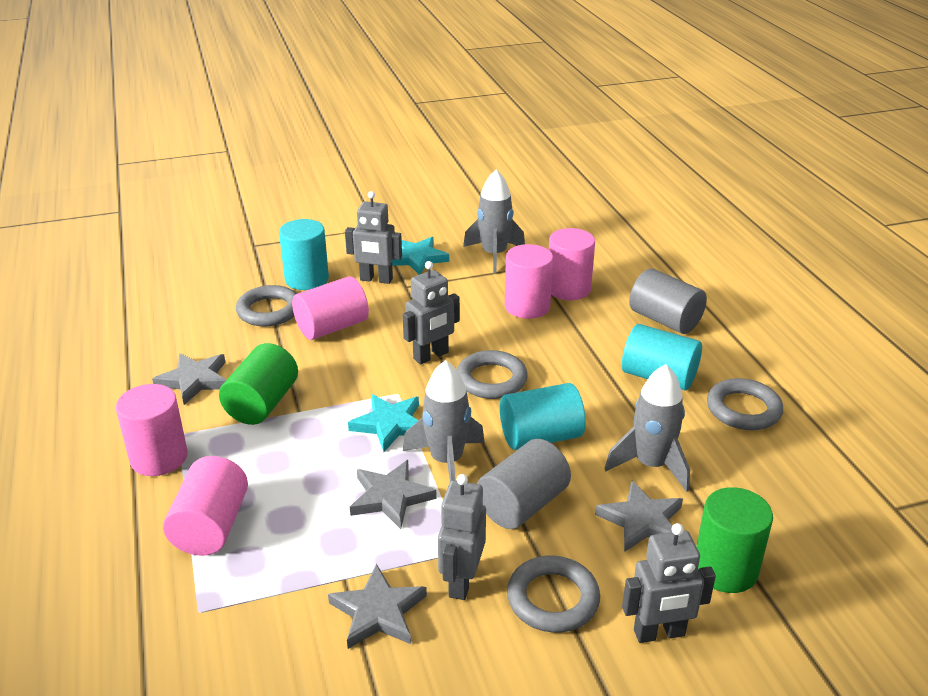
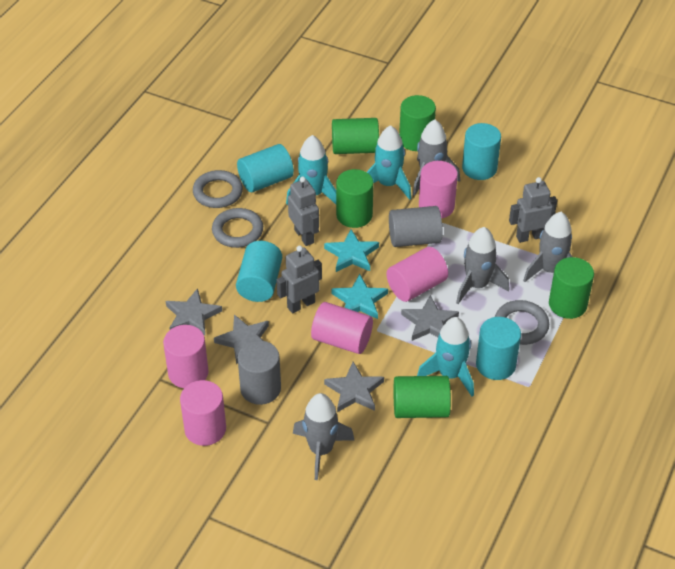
green cylinder: [219,343,298,425] [696,487,773,593] = 2 -> [332,118,379,154] [336,169,374,228] [394,376,451,418] [399,95,436,151] [549,257,594,319] = 5
grey ring: [236,285,297,326] [457,350,528,399] [507,556,600,633] [707,378,783,430] = 4 -> [193,170,243,208] [212,208,263,248] [495,300,549,345] = 3
grey robot: [345,191,402,284] [403,261,460,364] [438,474,486,600] [622,523,716,643] = 4 -> [276,246,322,314] [288,177,319,246] [509,177,557,243] = 3
grey rocket: [403,360,485,481] [463,170,525,274] [605,364,690,492] = 3 -> [293,393,354,480] [413,120,460,196] [456,227,509,304] [523,212,572,282] = 4
turquoise cylinder: [279,219,329,290] [500,383,586,450] [622,324,702,390] = 3 -> [236,241,282,302] [237,144,294,192] [462,123,501,180] [476,317,521,380] = 4
turquoise rocket: none = 0 -> [286,135,336,205] [367,125,411,200] [417,317,474,397] = 3

